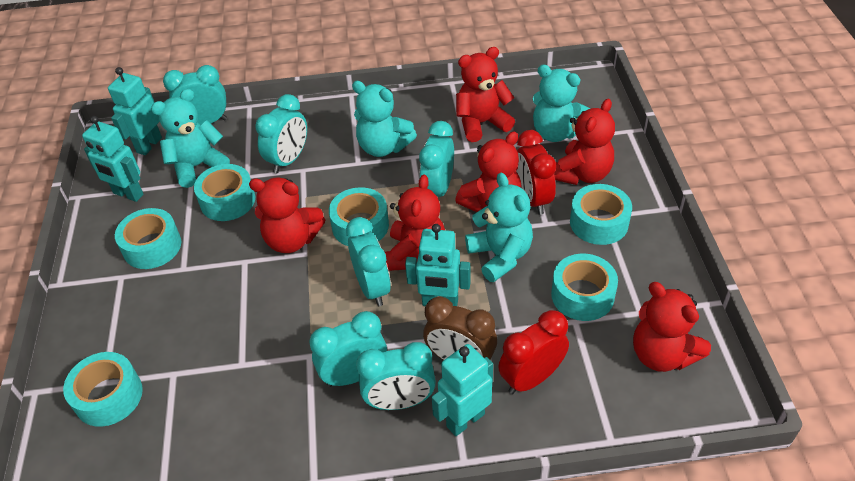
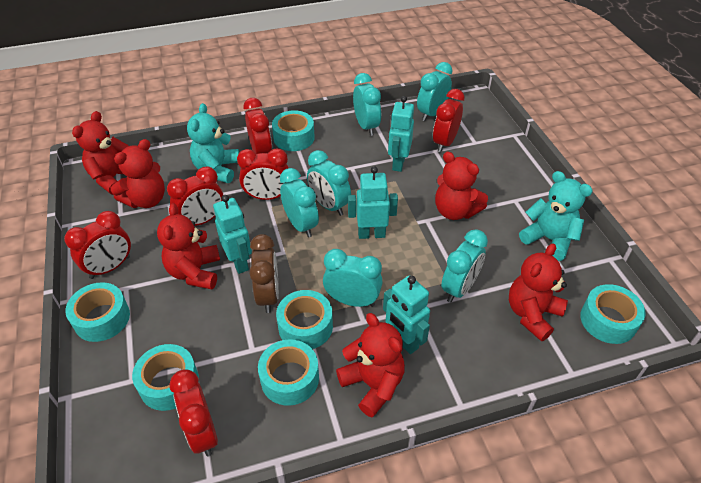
red clock: [498,310,569,394] [516,130,556,215] = 2 -> [64,211,131,279] [167,167,223,226] [169,370,218,457] [237,148,289,200] [243,98,272,154] [433,89,464,152] = 6
turquoise teddy bear: [151,89,230,188] [352,81,417,157] [465,173,533,282] [533,64,590,142] = 4 -> [187,103,239,183] [519,171,593,261] = 2

